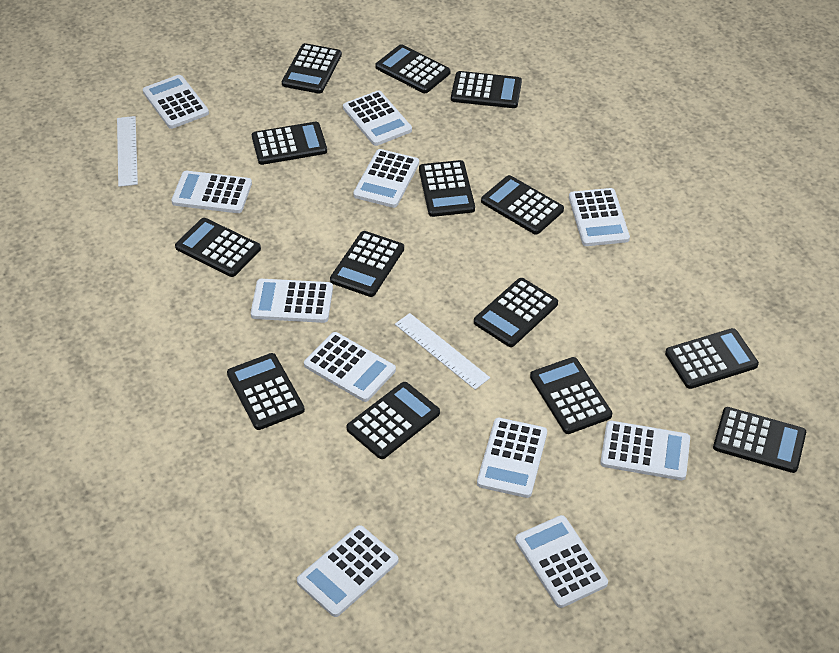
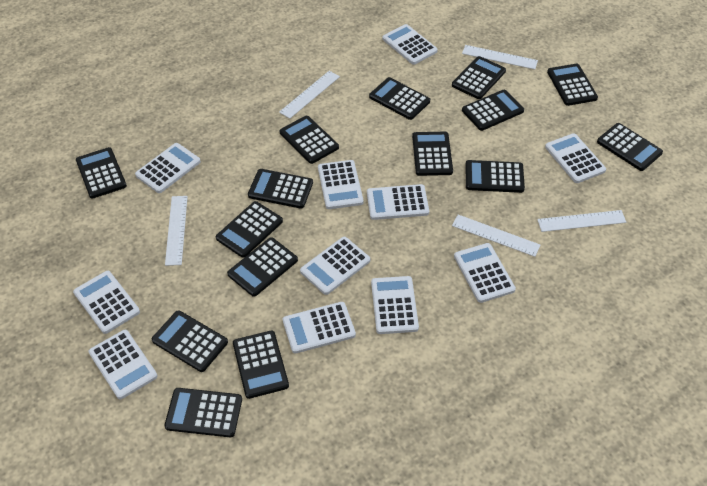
black calculator: [175,218,261,277] [227,353,305,430] [252,122,327,165] [282,43,342,94] [330,231,404,297] [346,382,440,459] [375,44,451,93] [419,160,475,217] [451,71,522,108] [474,278,558,347] [481,175,564,235] [530,357,612,434] [665,328,759,389] [713,407,806,473] = 14 -> [76,147,127,199] [152,310,228,372] [164,388,242,437] [216,201,283,258] [227,237,298,297] [233,331,289,399] [248,169,313,209] [279,116,339,164] [369,77,430,120] [412,132,453,176] [452,56,506,99] [462,90,524,131] [465,160,525,193] [547,64,598,106] [597,123,663,171] = 15
white ruler: [117,116,138,187] [395,313,490,390] = 2 -> [165,196,188,266] [279,71,340,119] [452,215,540,257] [462,45,538,69] [537,210,626,232] = 5

